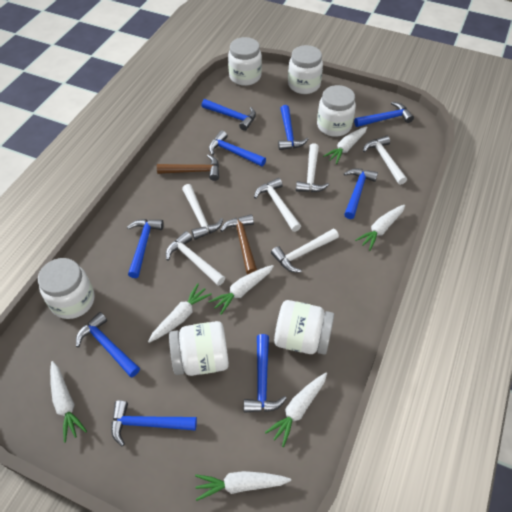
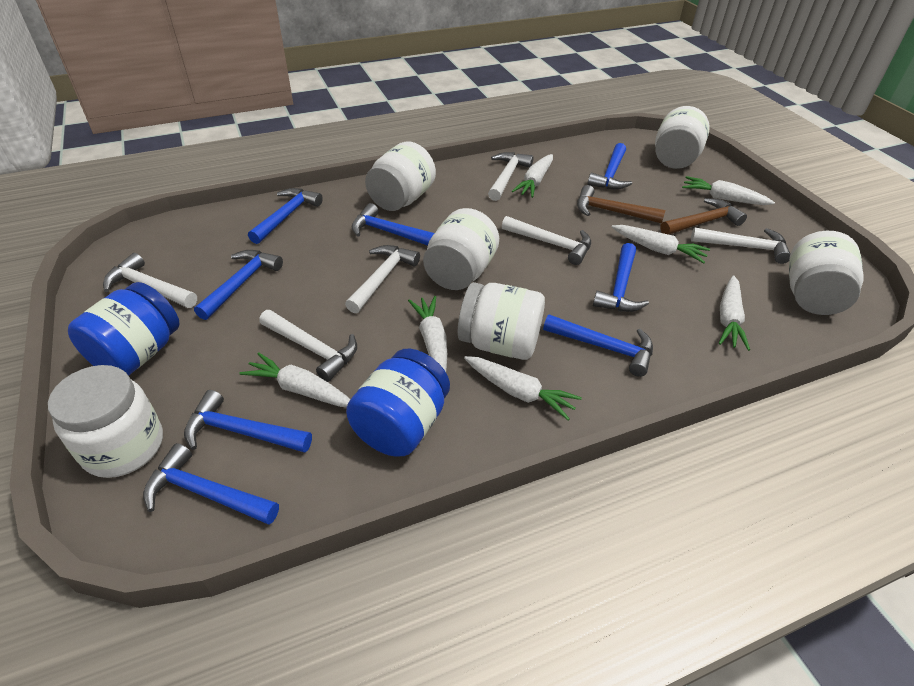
blue hammer: [76,312,140,377] [111,400,197,446] [127,219,164,278] [202,99,256,131] [209,130,266,167] [244,334,287,413] [278,105,308,150] [344,168,378,219] [354,102,414,127] = 9 -> [143,443,279,525] [184,390,312,453] [194,250,283,320] [248,188,323,244] [352,203,434,246] [543,314,653,377] [587,143,632,189] [593,243,649,312] = 8
blue jar: none = 0 -> [68,282,180,376] [346,349,450,457] = 2

